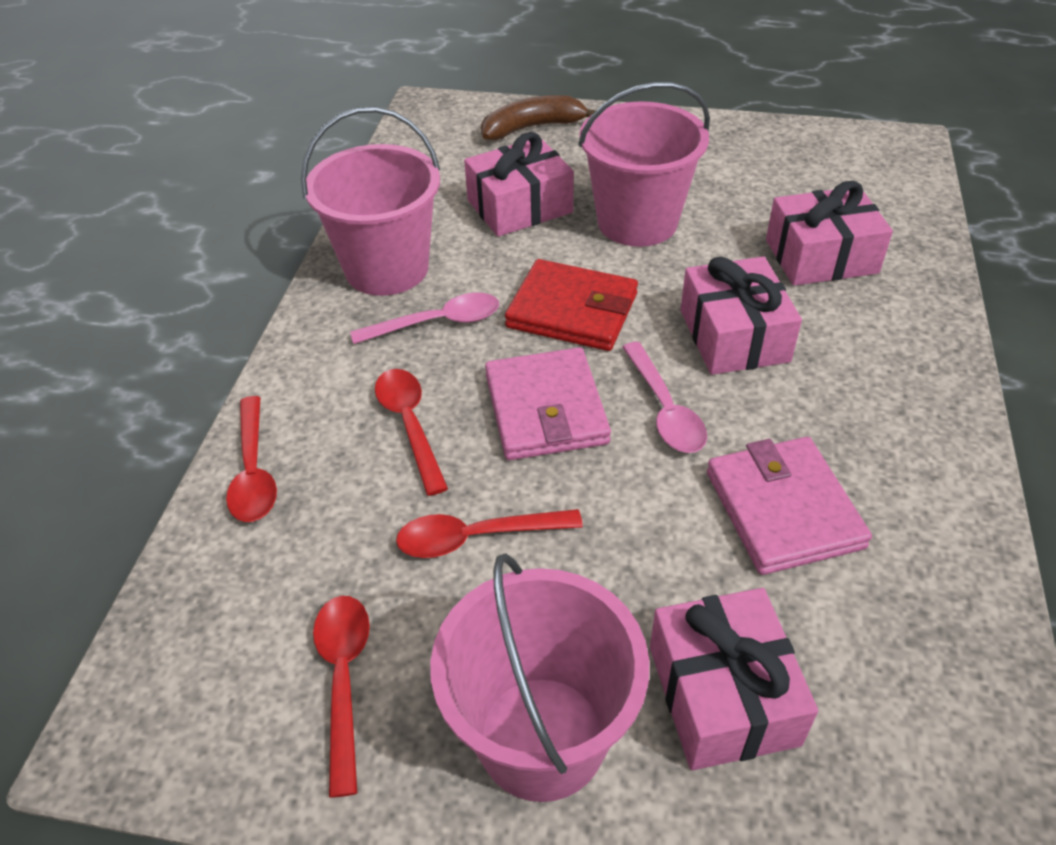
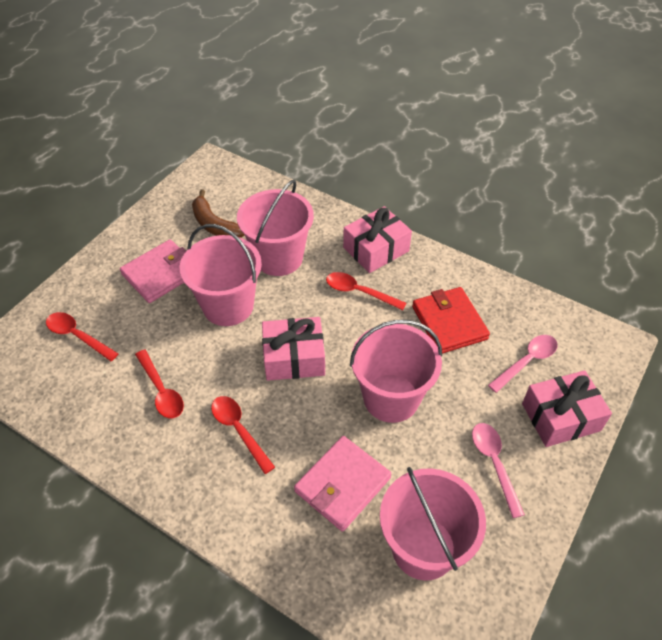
pink bucket: [301,107,440,296] [430,553,649,802] [578,82,710,247] = 3 -> [180,224,262,326] [237,180,314,276] [350,320,442,423] [380,467,486,581] = 4
pink gift: [464,132,574,237] [650,588,818,770] [680,257,802,375] [766,181,893,286] = 4 -> [262,317,325,381] [343,206,412,273] [522,370,612,447] = 3

